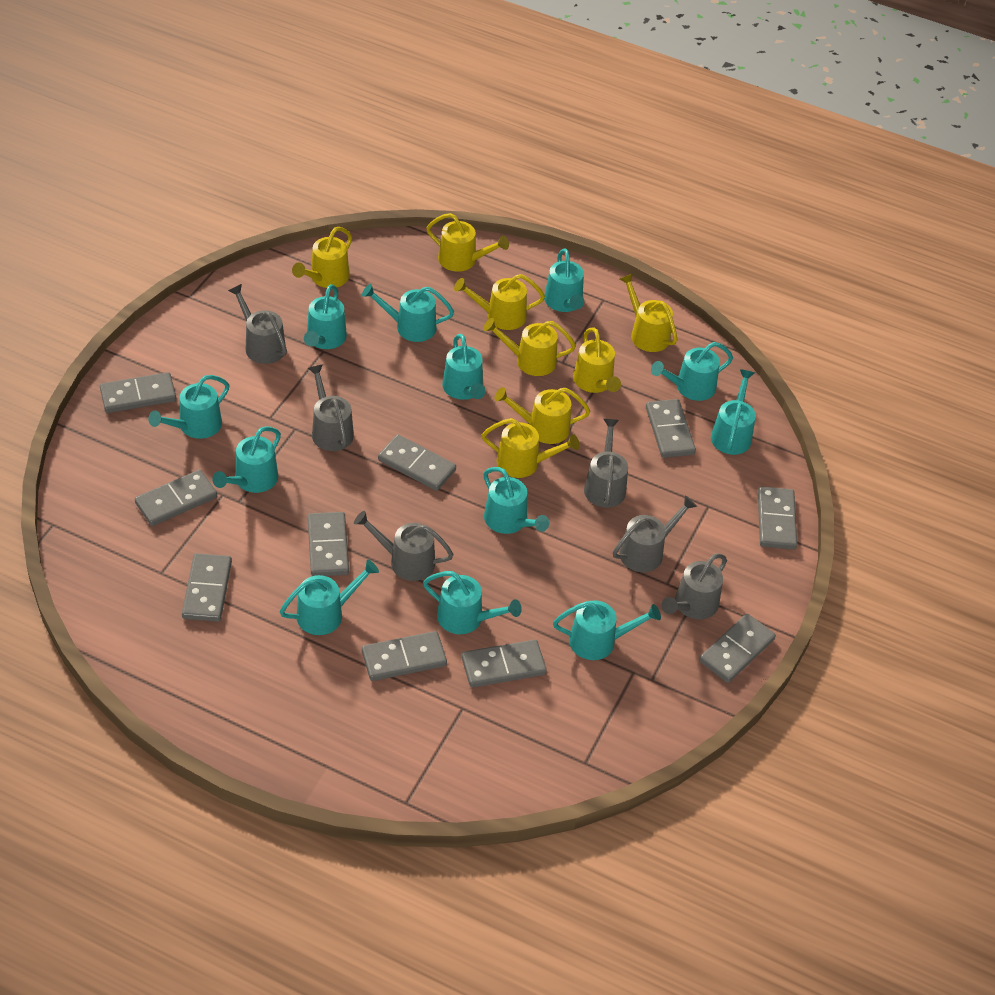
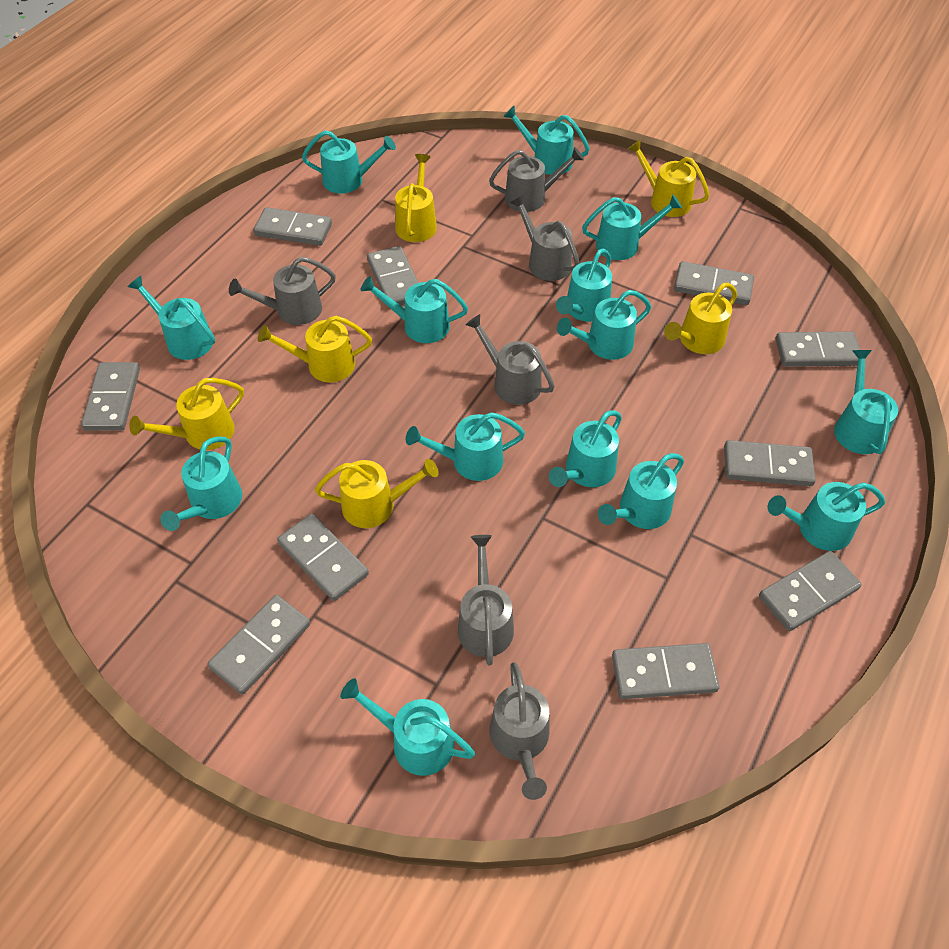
turquoise watering can: [148,375,230,439] [212,426,281,493] [279,560,379,635] [304,284,347,349] [362,284,454,342] [423,571,522,634] [442,334,486,400] [483,467,549,534] [544,248,584,312] [553,600,661,660] [651,342,733,401] [711,369,756,455] = 12 -> [128,276,215,360] [161,437,242,531] [302,130,396,194] [340,678,475,776] [360,276,468,343] [406,412,525,481] [503,106,590,175] [549,410,622,487] [556,249,612,322] [557,290,651,360] [582,195,682,260] [598,453,684,529] [768,482,885,551] [834,350,898,454] = 14
yellow watering can: [292,227,352,288] [426,213,509,272] [454,274,545,330] [482,418,580,478] [483,318,576,376] [494,387,590,444] [573,328,621,393] [620,273,677,352] = 8 -> [129,378,244,450] [258,316,372,382] [315,459,439,528] [395,154,437,242] [628,139,710,217] [664,283,737,354] = 6

